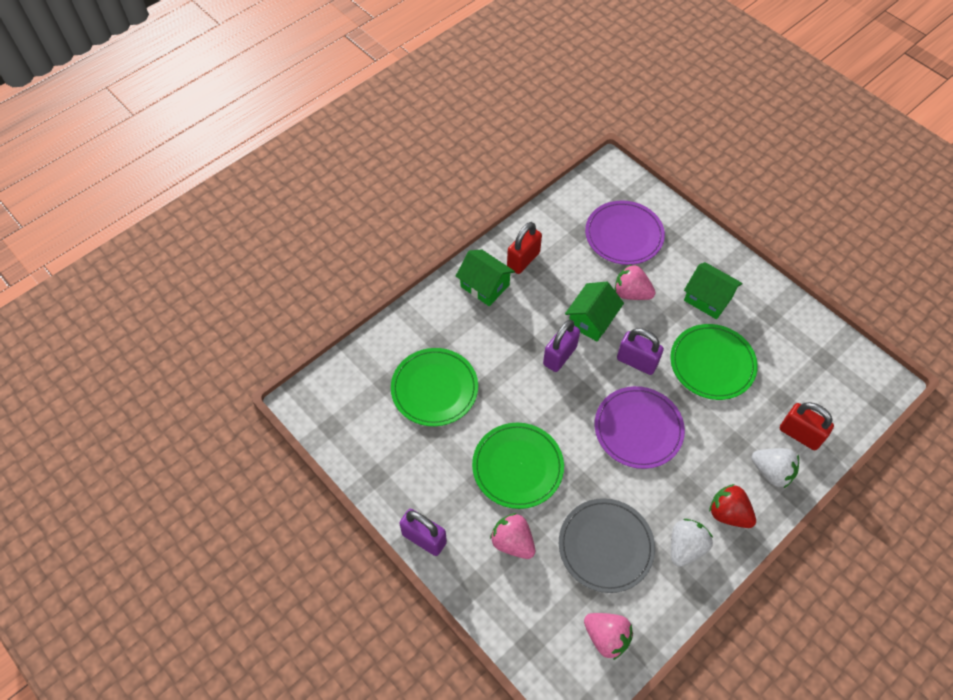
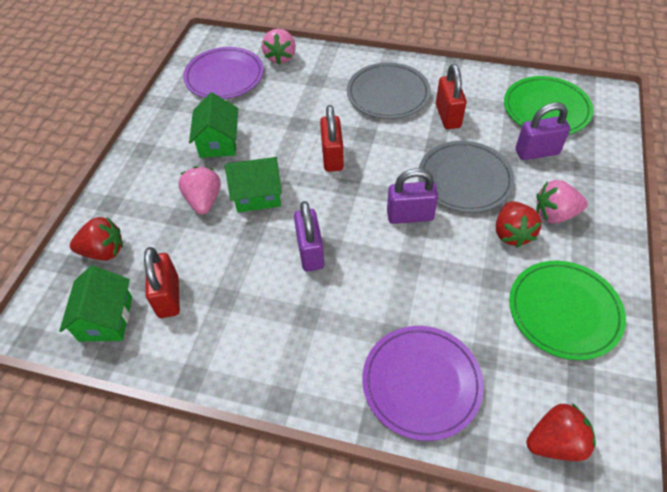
green plate: [391,348,478,426] [472,423,564,509] [670,324,758,400] = 3 -> [504,76,594,134] [509,261,626,360] = 2
grey plate: [559,498,655,593] = 1 -> [347,62,431,119] [419,141,515,213] = 2
red padlock: [507,222,542,274] [780,402,834,450] = 2 -> [144,247,180,318] [320,105,344,172] [436,64,467,129] = 3
red strawberry: [709,484,756,528] = 1 -> [70,217,123,261] [496,201,542,248] [526,403,596,461] = 3
white strawberry: [671,519,713,567] [751,448,799,489] = 2 -> none = 0

